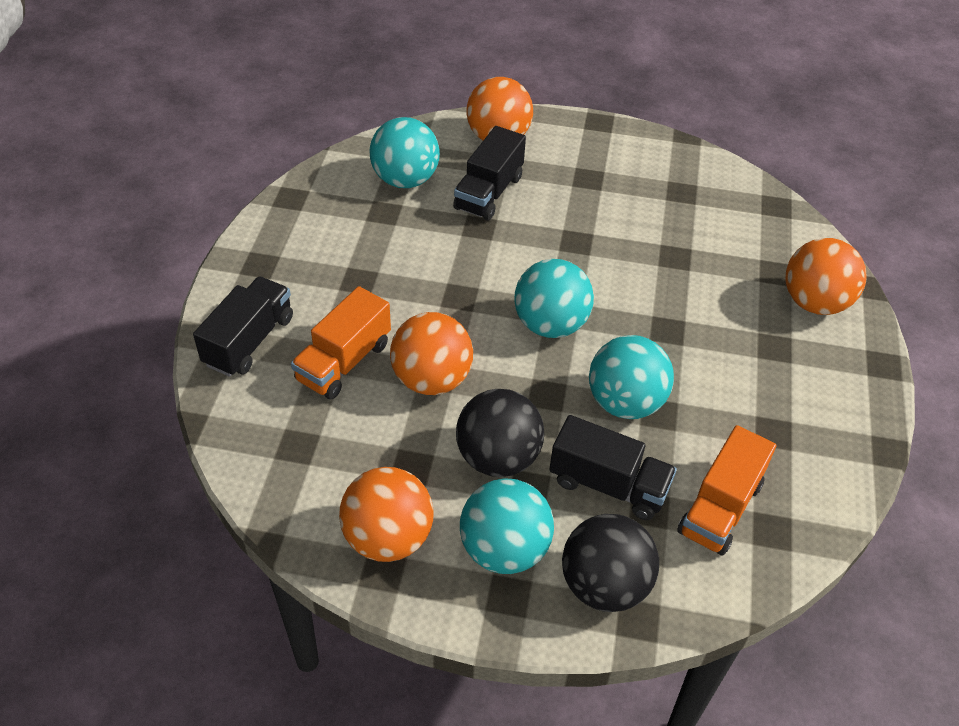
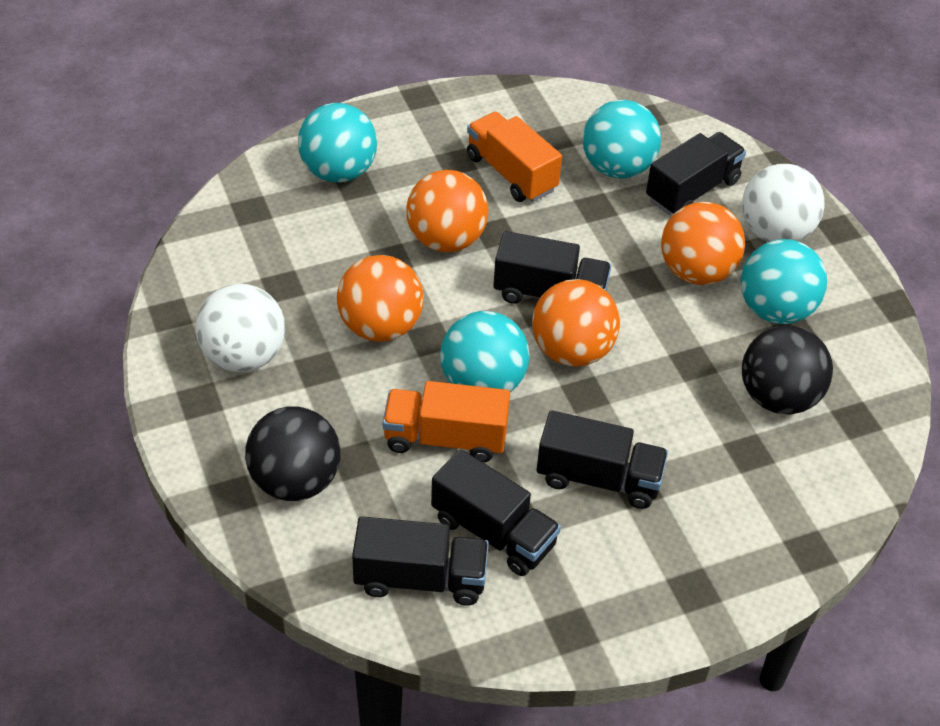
black truck: [193,276,293,377] [453,126,526,221] [549,415,677,520] = 3 -> [352,516,489,606] [431,449,561,576] [493,231,611,304] [537,410,668,509] [646,132,746,215] = 5
white ball: none = 0 -> [196,283,285,372] [742,164,825,242] = 2

